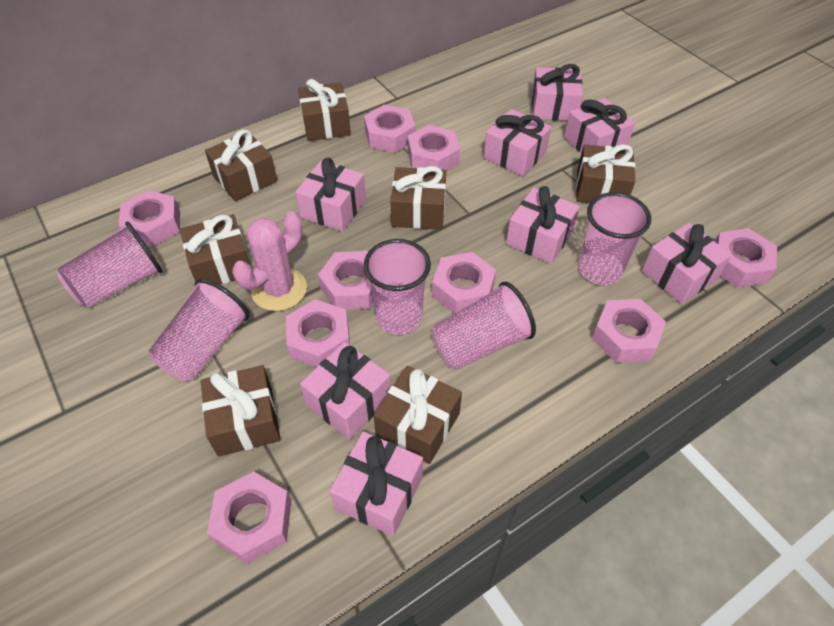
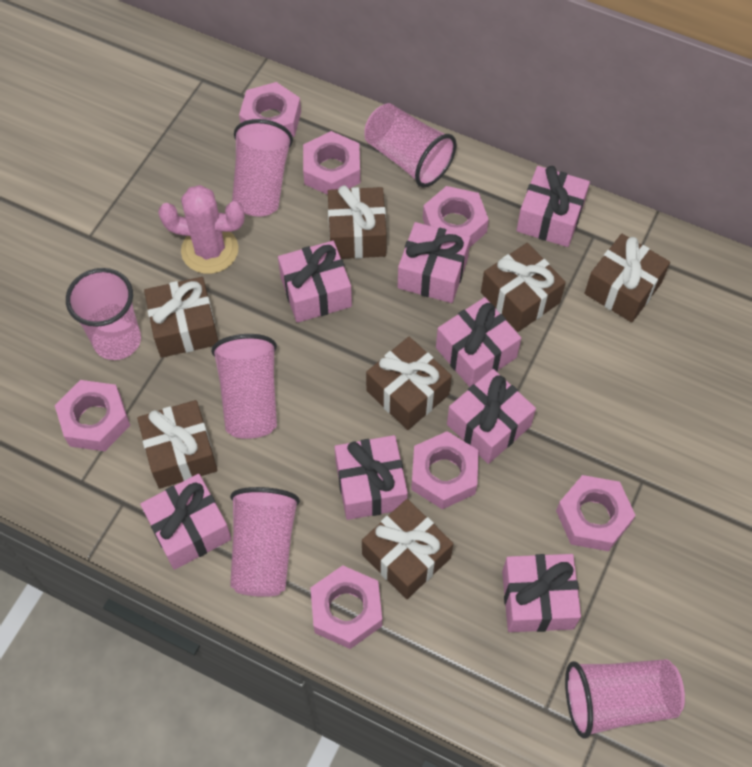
pink cup: [57,222,162,308] [149,278,249,381] [363,239,431,335] [432,282,536,370] [578,192,651,285] = 5 -> [66,268,141,360] [211,334,277,439] [230,487,300,597] [232,119,293,217] [364,103,456,188] [565,659,685,739] = 6
pink nut: [118,190,180,247] [207,472,291,564] [286,299,350,367] [318,251,374,310] [364,105,415,153] [408,125,460,171] [432,252,496,314] [592,299,666,363] [715,228,777,288] = 9 -> [55,380,130,451] [239,82,301,137] [303,131,360,195] [310,565,382,649] [411,431,479,509] [423,186,489,248] [556,475,636,551] = 7

